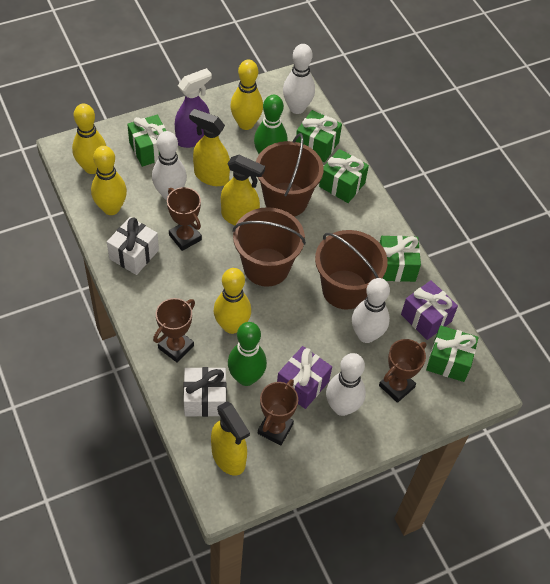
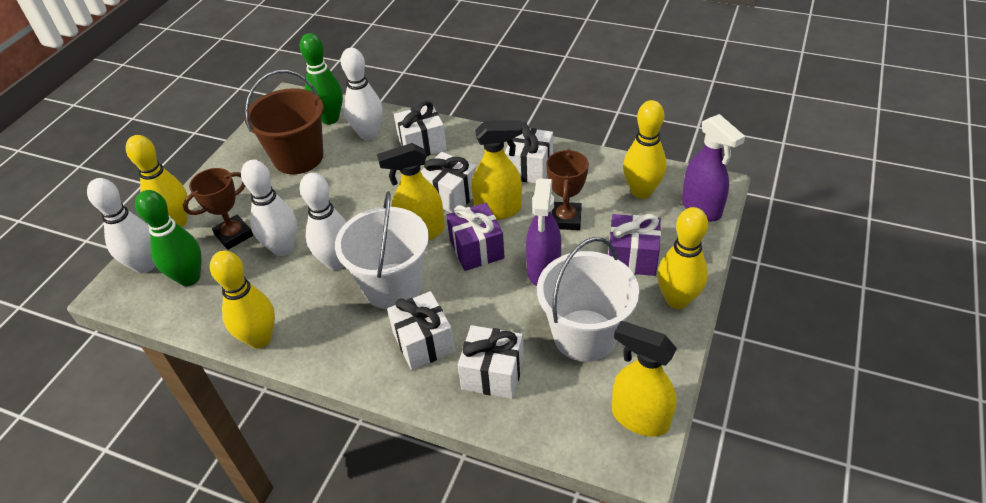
brown bucket: [232,207,306,287] [256,133,323,217] [315,230,388,310] = 3 -> [245,70,324,174] = 1
brown trophy: [153,298,195,362] [167,187,202,251] [258,379,298,445] [379,339,426,403] = 4 -> [183,168,253,250] [546,149,589,230] = 2
green gift: [127,115,166,167] [296,110,342,162] [319,149,369,203] [380,235,421,282] [426,325,478,382] = 5 -> none = 0
purple spray bottle: [175,68,212,148] = 1 -> [526,178,561,286] [682,114,745,222] = 2
white bucket: none = 0 -> [335,191,429,309] [537,237,639,362] = 2
white gift: [107,217,159,275] [184,367,227,417] = 2 -> [387,291,455,370] [394,101,447,156] [421,152,477,213] [458,325,524,399] [505,122,553,183] = 5

